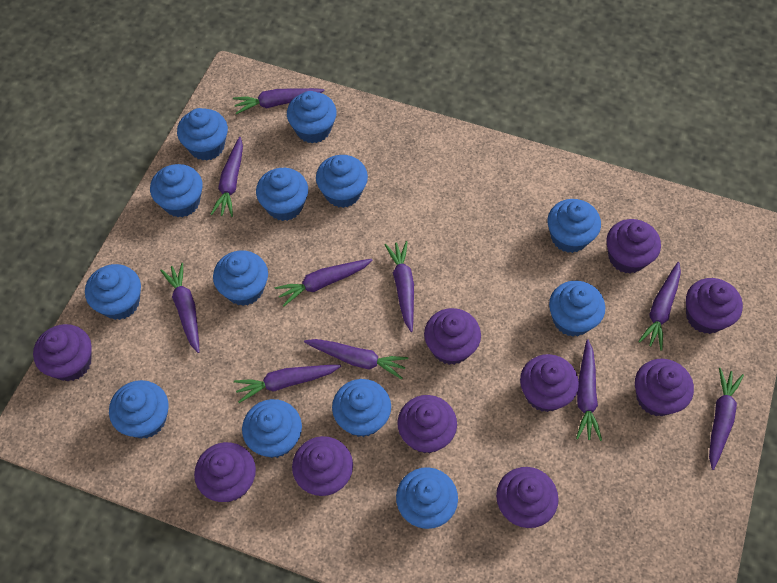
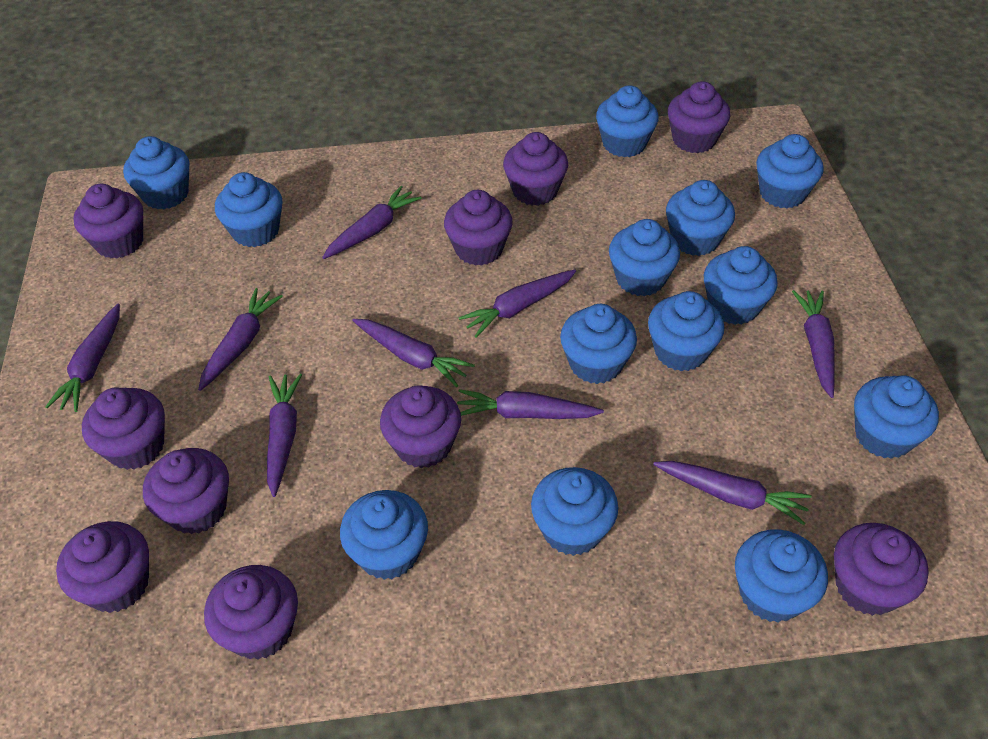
purple carrot: [160,263,200,353] [211,137,243,217] [233,88,325,114] [234,365,341,403] [275,259,372,307] [304,339,408,379] [385,241,414,332] [576,339,602,441] [638,262,681,351] [709,368,744,470] = 10 -> [45,304,120,412] [198,288,283,391] [267,374,302,497] [322,186,421,259] [353,319,475,387] [457,389,604,419] [459,270,576,337] [653,461,812,525] [792,290,835,398] = 9

